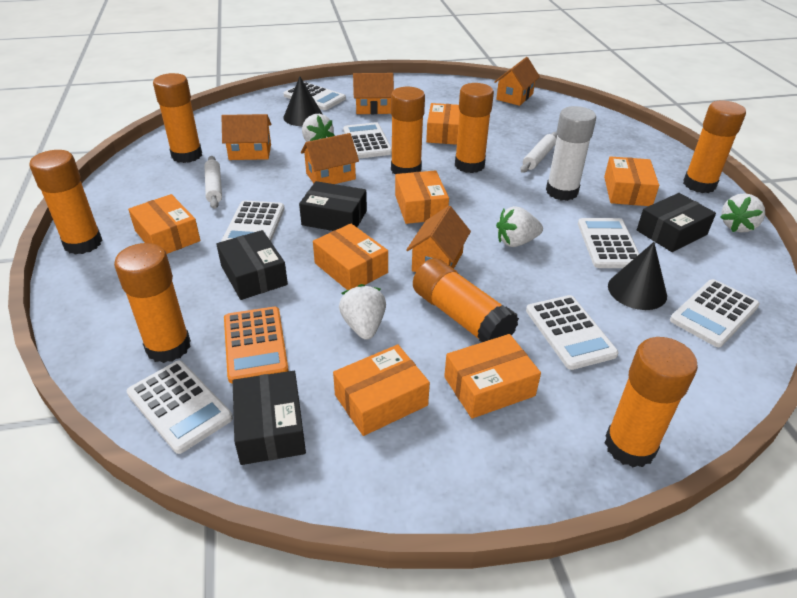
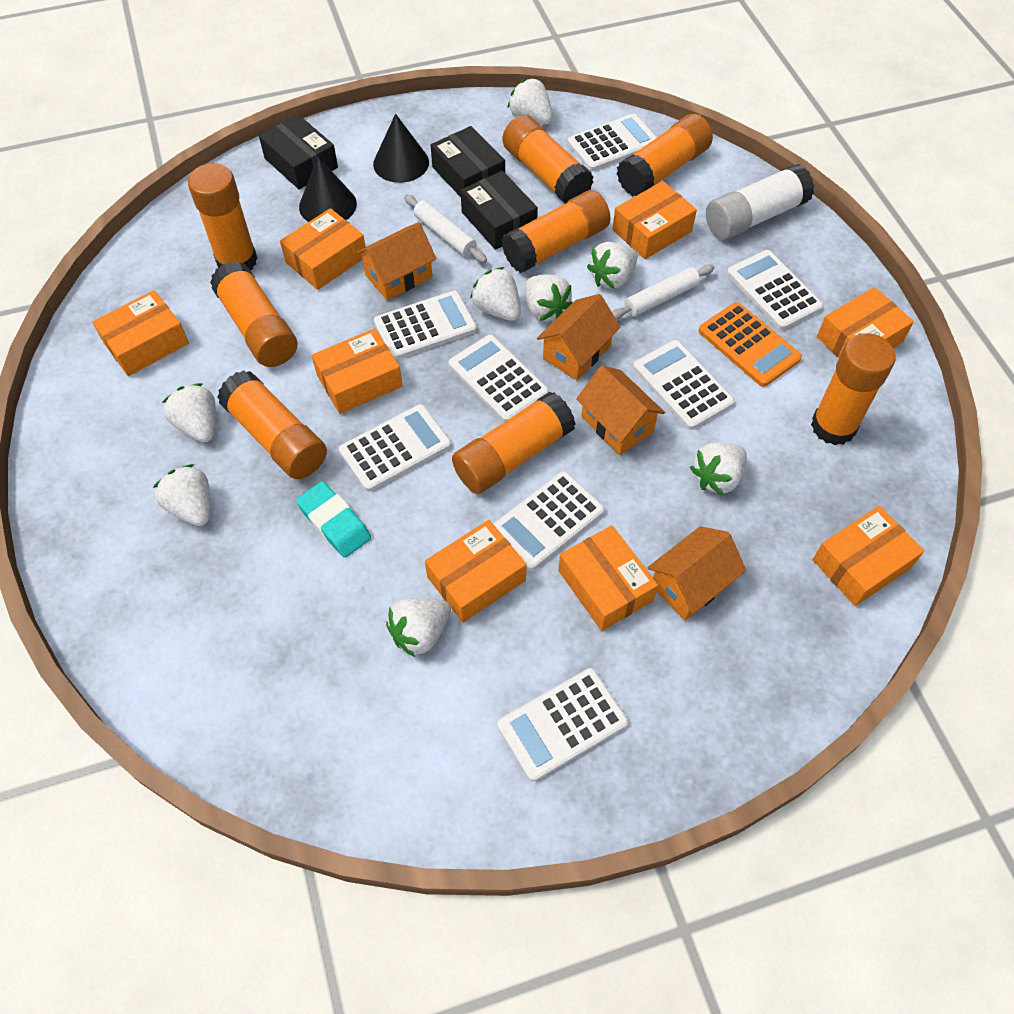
black box: [216,230,288,300] [233,371,306,465] [299,181,367,231] [637,193,716,252] = 4 -> [259,114,338,190] [431,126,505,197] [461,171,538,250] = 3
orange box: [128,194,200,254] [313,224,388,290] [333,345,430,436] [395,170,449,224] [426,103,460,145] [444,334,541,419] [604,156,659,206] = 7 -> [92,290,189,376] [280,208,366,290] [312,328,403,414] [425,520,527,623] [558,525,658,631] [612,181,697,259] [813,506,924,606] [817,287,914,358] = 8
orange house: [221,114,271,160] [301,133,359,184] [353,73,394,114] [406,206,471,272] [494,57,540,106] = 5 -> [356,222,436,300] [537,294,621,380] [576,366,665,455] [647,526,746,621] = 4
turquoise eraser: none = 0 -> [296,481,371,558] = 1
white calculator: [126,360,233,454] [221,200,285,242] [283,82,346,110] [343,122,392,159] [526,295,619,370] [578,218,639,268] [670,279,760,347] = 7 -> [339,404,451,492] [374,290,477,360] [449,335,549,422] [494,471,605,571] [497,668,628,782] [567,113,657,171] [633,340,735,430] [727,250,823,330] = 8
white strawberry: [302,114,335,142] [339,284,386,340] [496,206,543,247] [720,193,765,233] = 4 -> [153,464,210,526] [162,383,216,442] [386,598,451,658] [470,267,521,321] [507,78,553,125] [525,274,573,321] [587,242,638,289] [690,442,747,496] = 8

